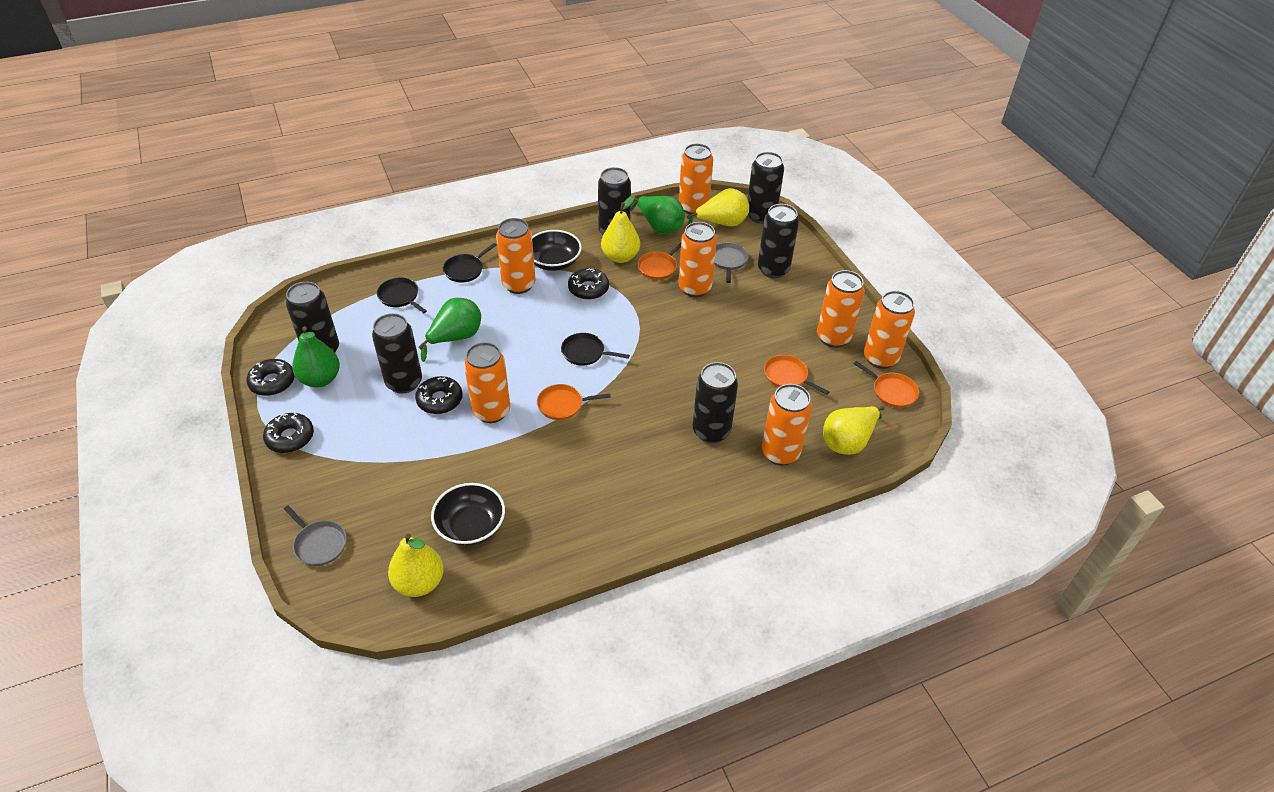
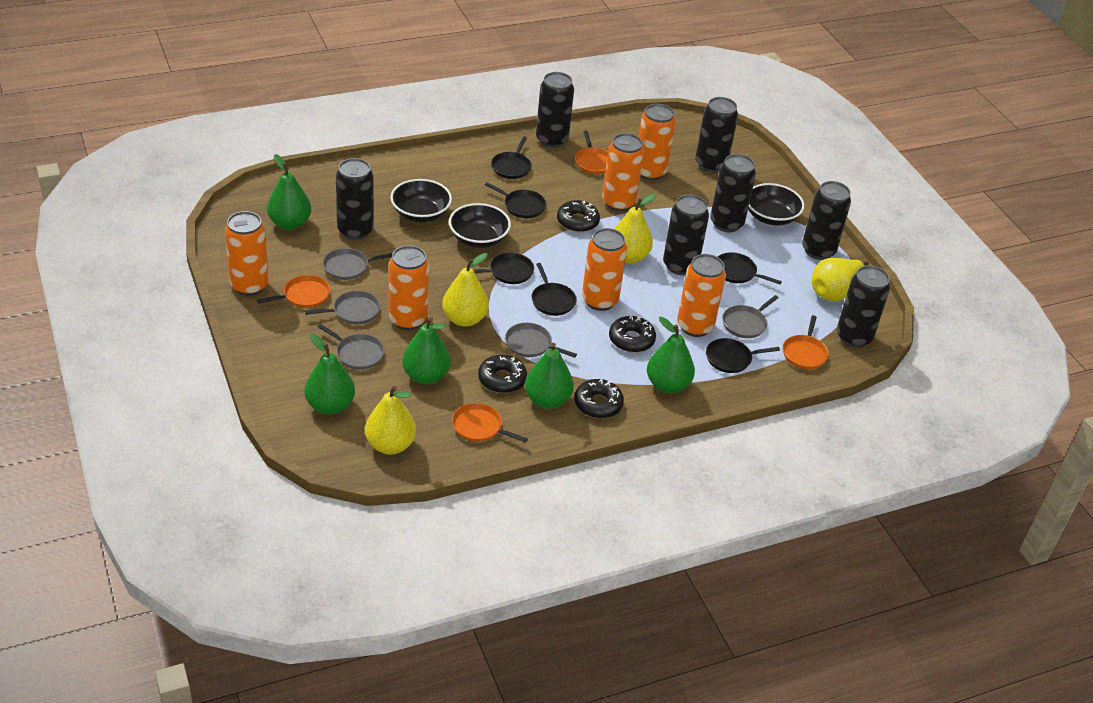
black bowl: [431,483,505,546] [532,230,582,271] = 2 -> [390,179,452,222] [449,203,511,248] [748,183,804,226] = 3
black can: [286,282,339,353] [372,313,422,394] [598,167,631,235] [693,362,738,443] [748,152,784,224] [758,204,799,278] = 6 -> [336,158,374,240] [536,72,574,148] [663,195,709,275] [695,97,738,173] [710,154,756,232] [802,181,851,260] [837,265,890,348] = 7
black pan: [377,278,427,313] [443,243,496,282] [561,333,630,366] = 3 -> [473,253,534,284] [485,182,547,218] [491,136,532,179] [532,263,577,316] [706,338,780,373] [718,252,782,284] = 6
green pear: [292,326,340,388] [418,298,481,362] [631,196,685,234] = 3 -> [267,154,311,230] [305,334,355,415] [402,317,451,384] [525,343,574,409] [647,317,695,393] = 5
grey pan: [284,506,346,566] [714,242,749,283] = 2 -> [305,291,380,324] [318,324,385,370] [323,248,393,280] [505,322,577,358] [722,295,779,338] = 5
orange can: [464,342,510,423] [496,218,535,294] [678,222,717,297] [679,143,713,215] [762,384,812,465] [817,270,864,348] [864,291,915,369] = 7 -> [225,211,269,296] [389,245,429,330] [582,228,627,311] [602,133,644,211] [638,104,676,180] [677,254,726,337] = 6

